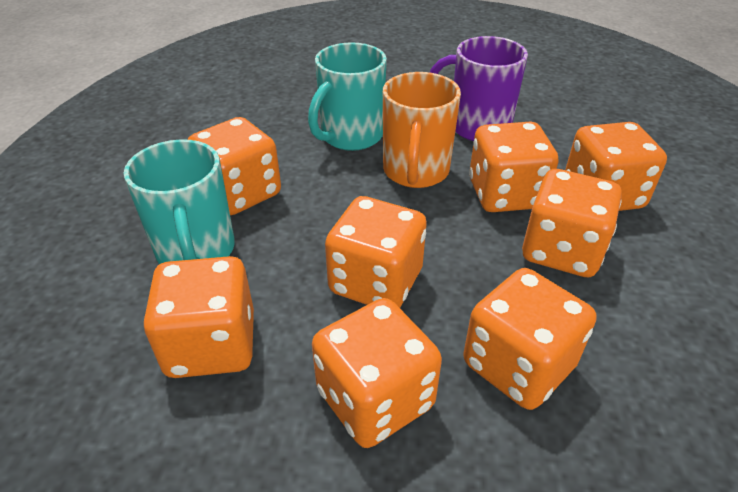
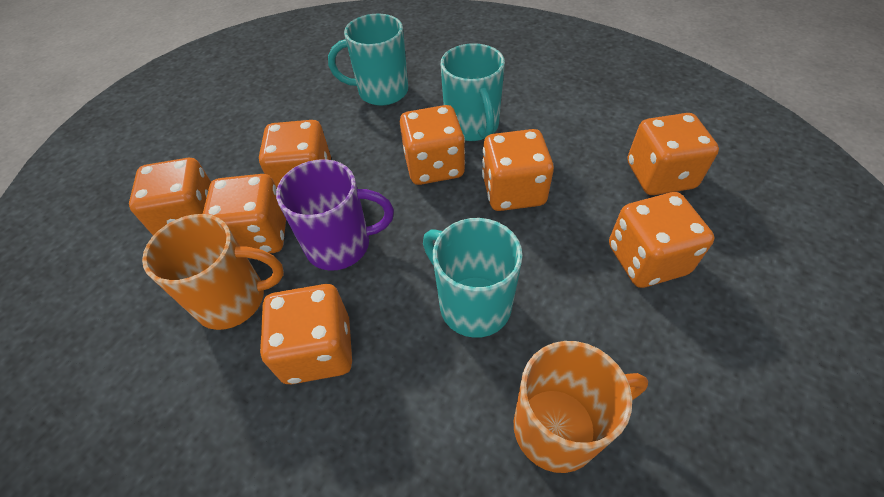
orange mug: [383,72,461,188] = 1 -> [142,214,284,330] [514,341,648,473] = 2
turquoise mug: [124,139,235,264] [308,42,387,151] = 2 -> [328,14,408,106] [423,218,523,338] [441,43,505,141] = 3

